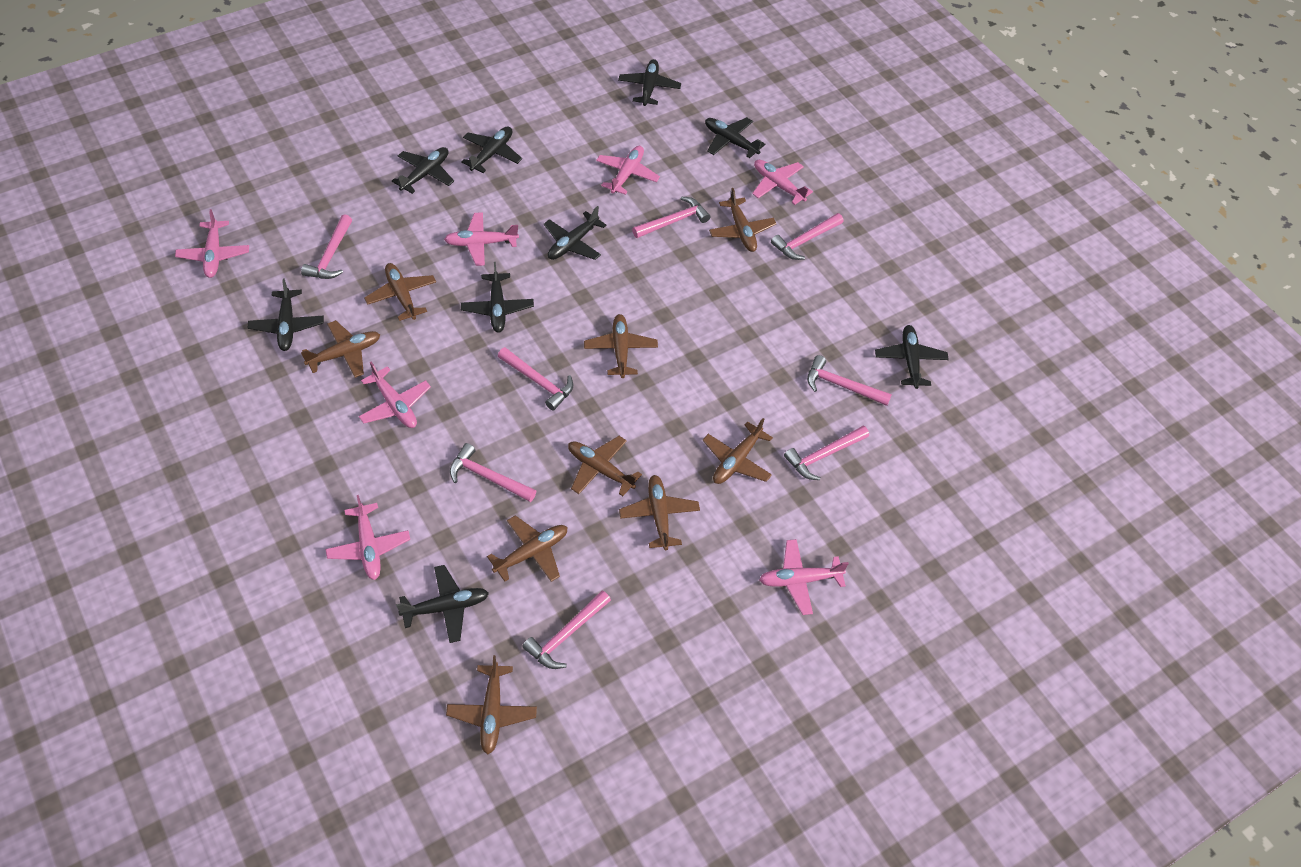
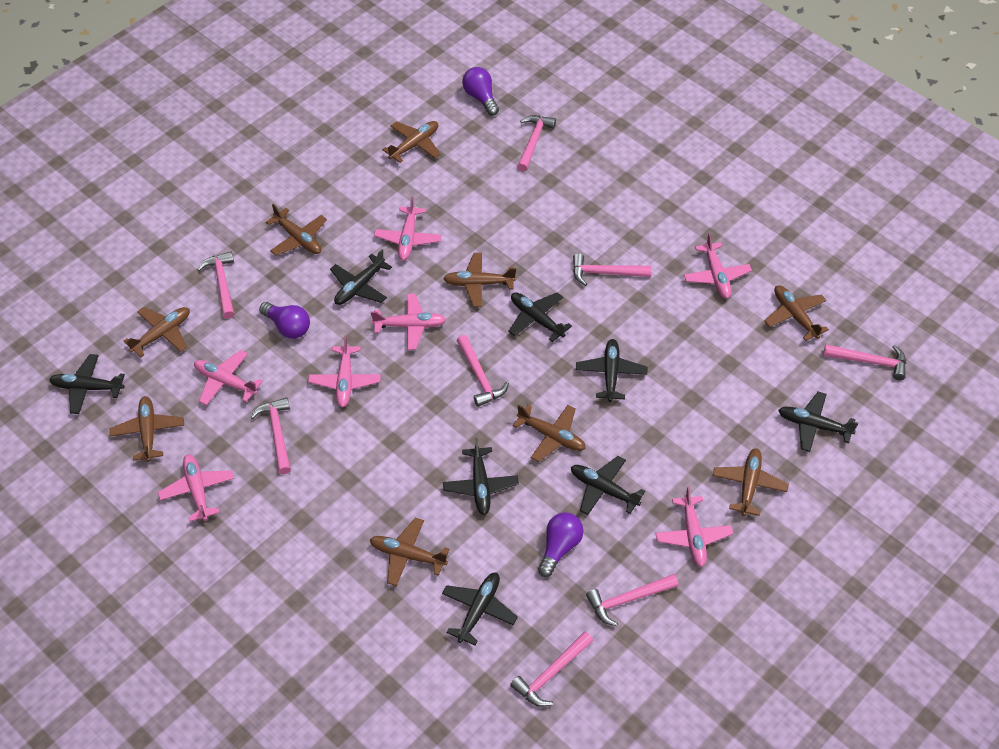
black plane: [248,278,324,351] [392,147,454,194] [396,565,489,643] [461,126,522,173] [461,262,534,333] [544,206,607,260] [618,59,681,106] [705,117,765,158] [875,325,949,389] = 9 -> [49,354,125,414] [330,249,392,305] [442,573,518,646] [443,437,519,515] [508,292,572,342] [571,456,645,515] [576,339,647,402] [778,391,858,452] = 8
purple light bulb: none = 0 -> [259,302,310,339] [462,67,499,115] [538,512,584,577] = 3

